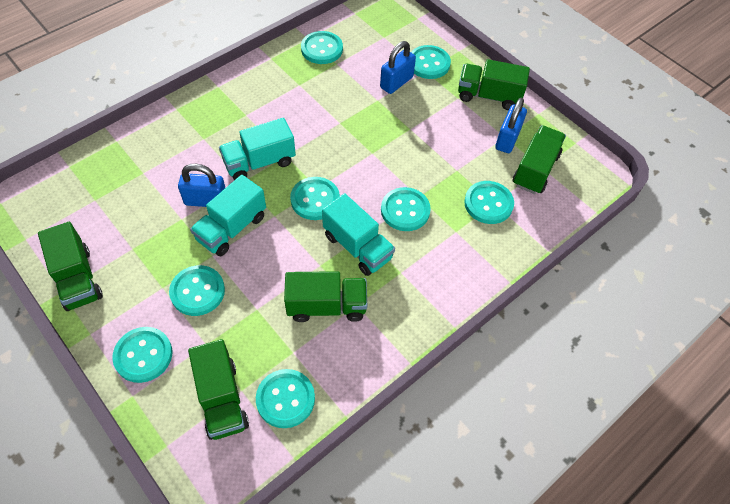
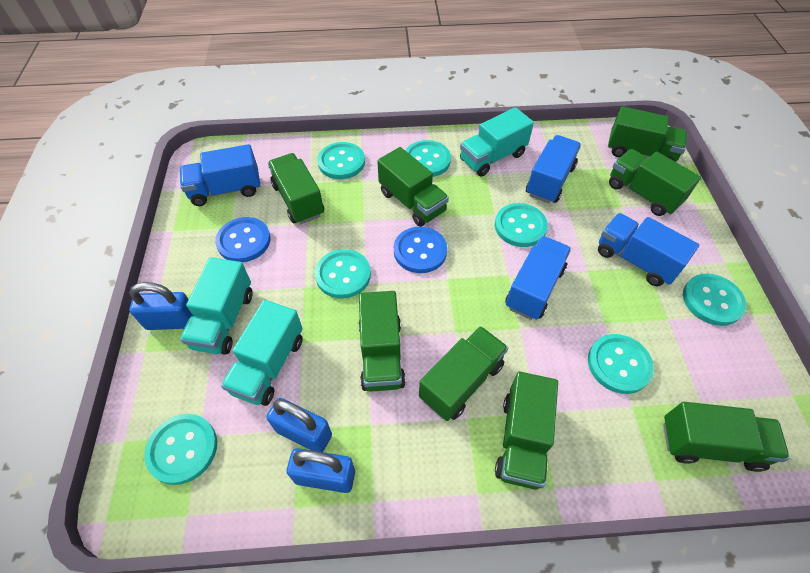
blue button: none = 0 -> [215,217,271,262] [394,227,447,273] = 2
blue truck: none = 0 -> [180,144,260,206] [505,236,571,320] [526,135,581,203] [598,213,699,286] = 4
green truck: [38,222,103,311] [188,339,249,440] [284,271,367,322] [458,59,530,110] [513,125,566,194] = 5 -> [268,153,324,224] [359,291,406,392] [377,147,449,227] [419,326,508,421] [495,372,558,490] [608,106,687,162] [609,149,701,216] [663,402,789,472] = 8
turquoise button: [112,327,172,383] [169,265,225,316] [256,369,315,428] [290,177,340,220] [301,31,343,64] [381,187,431,231] [411,45,451,79] [464,181,514,224] = 8 -> [144,414,217,485] [315,249,371,299] [317,142,365,179] [405,140,451,177] [495,203,548,247] [588,334,654,394] [683,274,746,326] = 7

